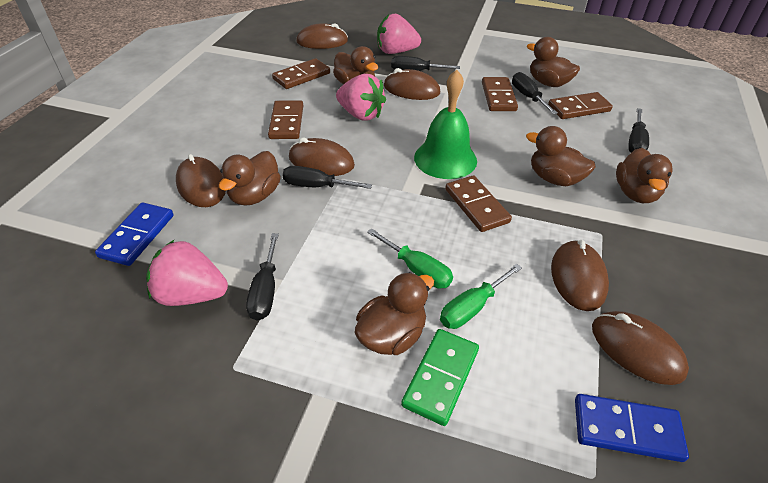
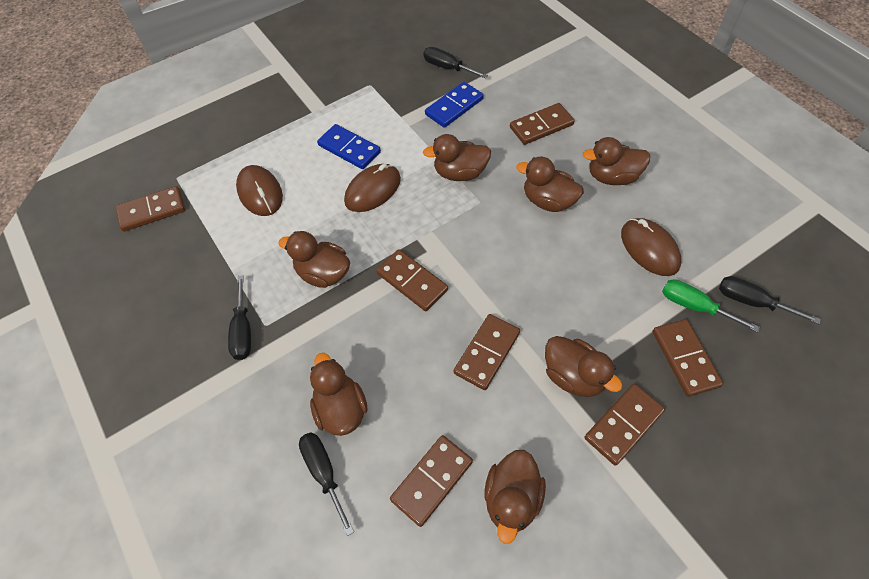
black screwdriver: [246,233,279,321] [282,166,372,189] [391,56,460,71] [512,72,558,114] [628,108,649,153] = 5 -> [228,275,251,360] [299,432,354,536] [423,47,488,78] [719,276,821,324] = 4
brown domino: [268,100,303,139] [272,58,330,89] [445,175,512,232] [482,77,518,111] [548,92,613,119] = 5 -> [116,186,185,232] [376,249,448,311] [390,435,473,527] [453,314,520,390] [510,103,575,145] [585,384,665,466] [653,319,723,397] = 7
brown duck: [219,151,281,206] [333,46,378,85] [355,272,434,355] [526,126,596,186] [527,37,580,87] [616,148,673,203] = 6 -> [278,231,350,288] [310,353,368,436] [423,134,491,181] [484,450,546,544] [516,157,584,212] [545,336,622,397] [583,137,651,185] = 7
brown mouse: [176,154,226,207] [289,138,355,176] [296,23,348,49] [384,68,440,100] [551,240,609,311] [592,311,689,385] = 6 -> [236,165,283,216] [344,164,401,212] [621,218,681,276] = 3
green bell: [414,70,477,179] = 1 -> none = 0
green domino: [401,329,479,426] = 1 -> none = 0
green screwdriver: [367,228,453,289] [440,264,522,329] = 2 -> [662,280,760,332] = 1
pink strawberry: [146,240,228,306] [336,74,386,121] [377,14,421,54] = 3 -> none = 0

